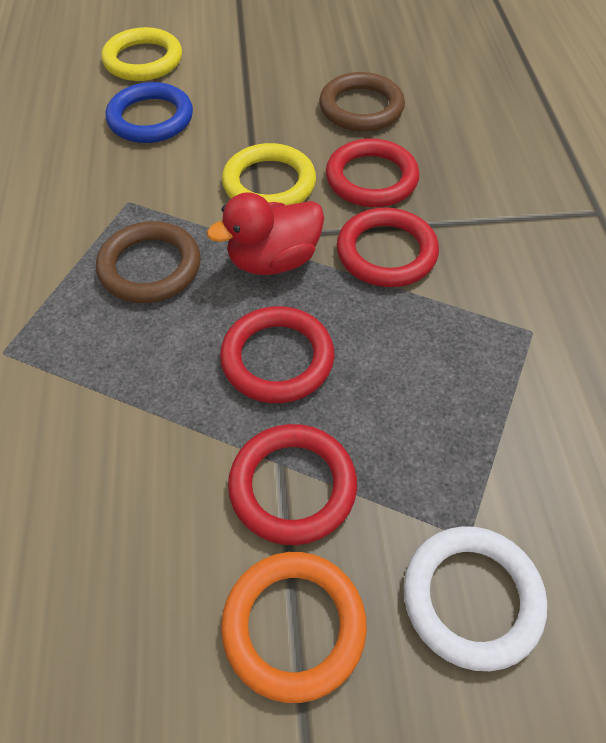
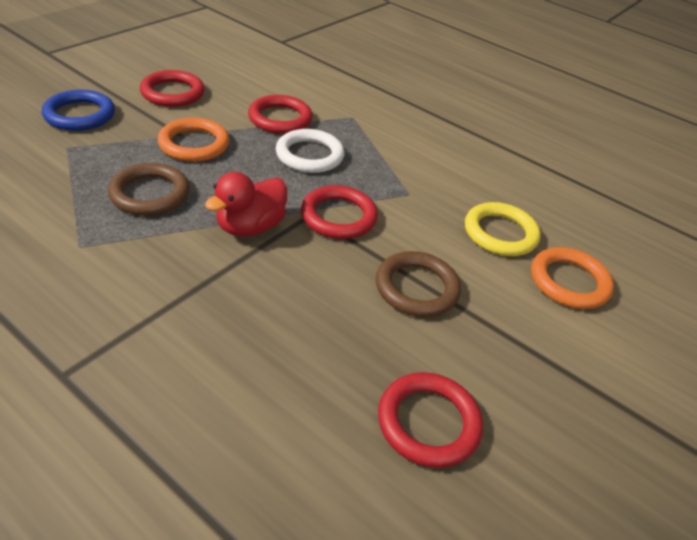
orange ring: [221,552,367,703] = 1 -> [157,118,229,162] [531,247,614,309] = 2
yellow ring: [101,27,182,81] [222,143,316,205] = 2 -> [465,202,541,256] = 1

